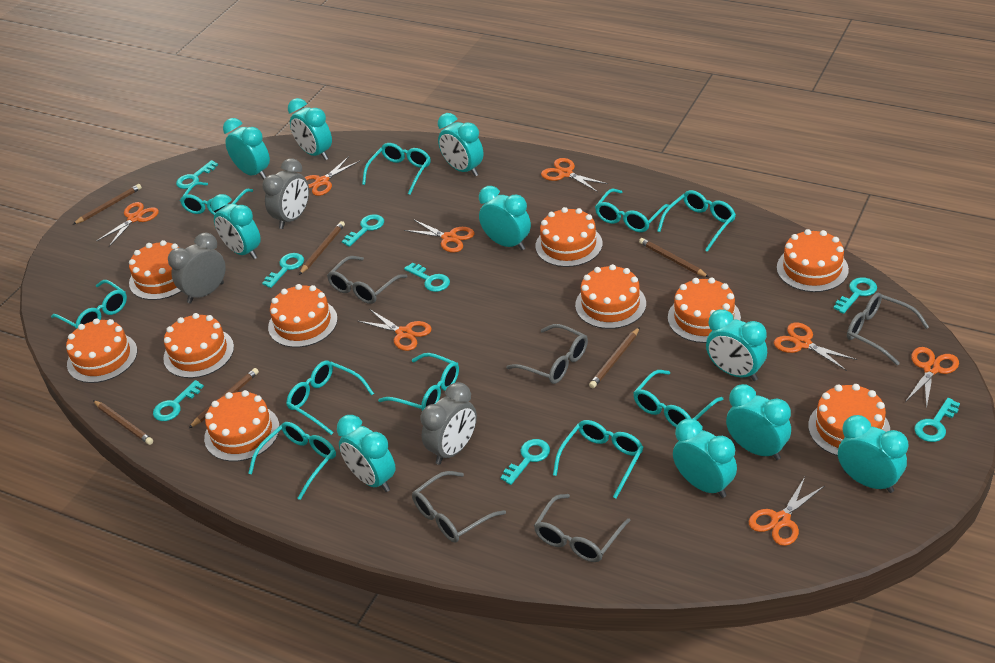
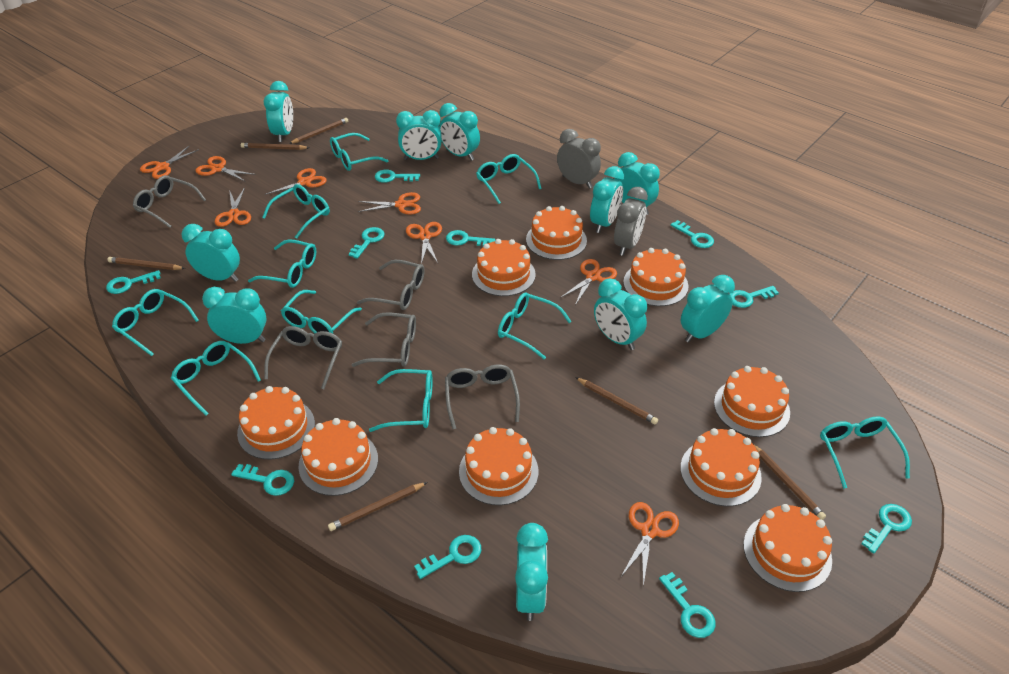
grey clock: [168,233,226,304] [262,158,309,229] [421,382,477,465] = 3 -> [557,129,601,189] [614,187,648,256] = 2
orange cake: [66,318,137,383] [129,240,182,300] [163,313,234,378] [204,390,280,462] [268,284,338,348] [535,207,602,267] [575,264,646,329] [668,277,741,343] [777,229,849,292] [808,384,890,456] = 10 -> [237,386,315,459] [299,418,378,496] [459,427,538,505] [472,239,536,296] [526,206,587,260] [623,248,688,306] [680,428,762,506] [714,366,790,437] [743,504,832,592] = 9
turquoise key: [153,380,204,421] [176,160,218,189] [262,253,304,288] [342,214,384,247] [404,262,450,292] [500,439,550,485] [833,277,877,314] [914,398,960,442] = 8 -> [106,270,161,294] [231,464,294,496] [348,227,385,259] [375,170,420,183] [414,535,481,579] [446,230,495,246] [659,572,716,638] [671,220,714,248] [730,286,779,308] [861,504,912,553] = 10

